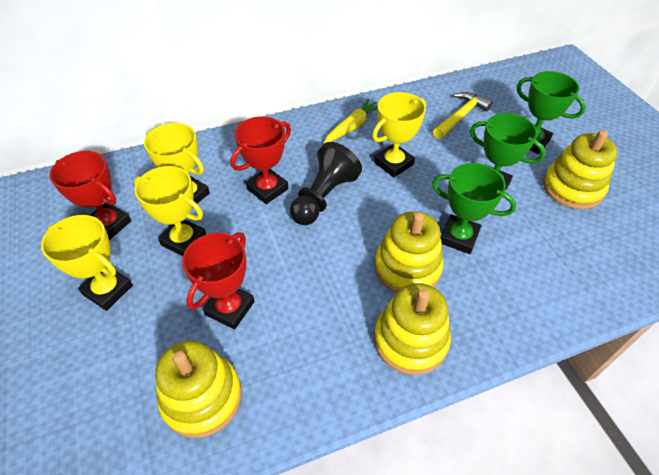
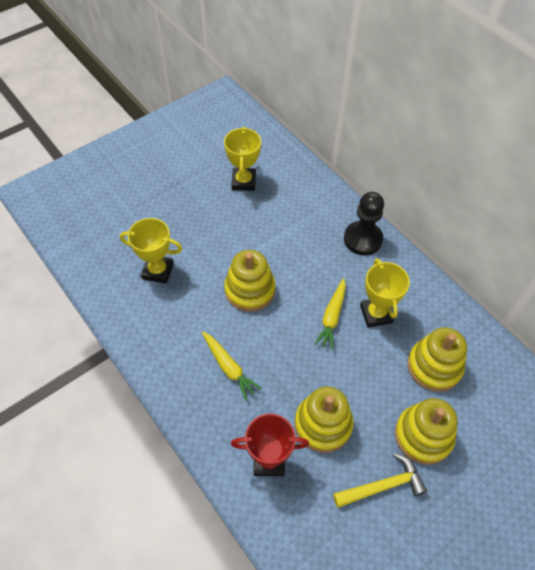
green trophy: [432,163,516,254] [470,113,546,191] [517,71,586,154] = 3 -> none = 0
red trophy: [49,151,131,240] [182,232,254,329] [230,116,291,204] = 3 -> [231,414,309,476] = 1
yellow carrot: [323,99,378,144] = 1 -> [202,332,262,401] [314,278,346,350] = 2
yellow trophy: [41,215,133,311] [134,166,206,256] [144,123,210,208] [372,92,426,177] = 4 -> [120,218,182,284] [224,127,261,191] [360,259,410,328] = 3

